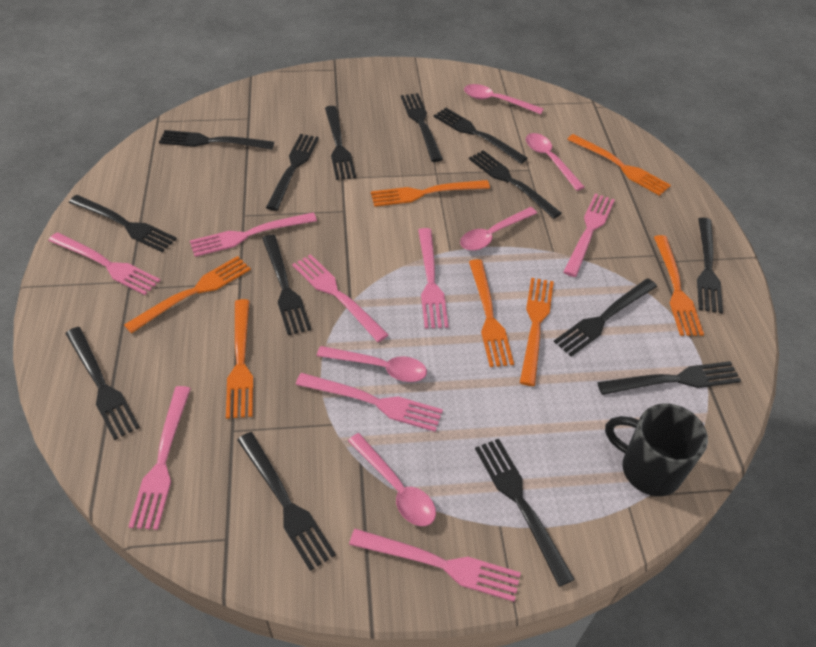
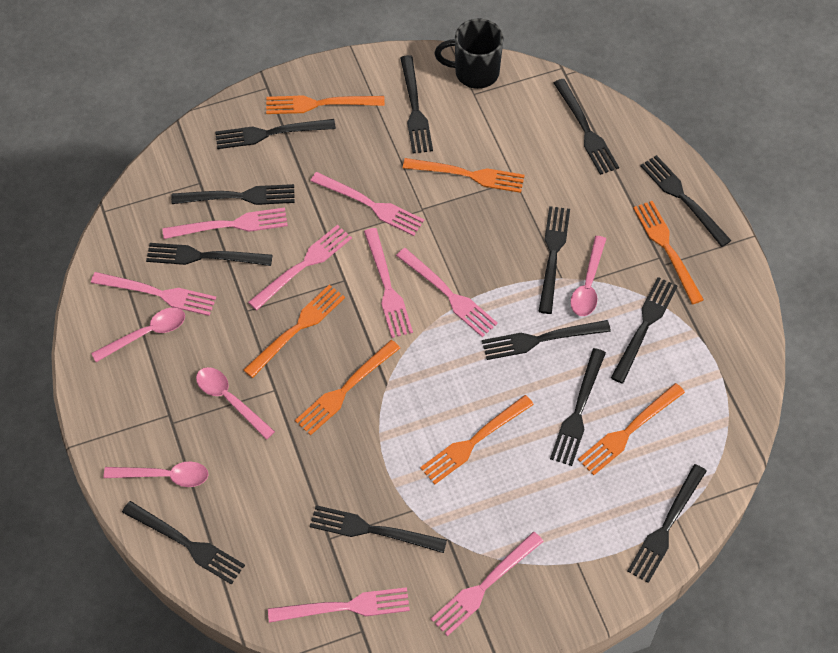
black fork: [65,327,140,440] [69,195,177,252] [159,130,274,150] [237,432,336,571] [262,235,311,335] [266,134,319,211] [325,106,356,180] [401,93,443,162] [434,108,528,164] [469,150,562,219] [475,439,575,587] [554,278,657,357] [597,361,741,395] [697,218,723,313] = 14 -> [122,501,245,585] [146,243,272,266] [171,184,295,205] [215,119,336,149] [310,505,447,553] [400,55,433,153] [482,320,611,360] [538,206,570,314] [550,348,606,466] [554,79,619,175] [611,277,678,383] [627,464,707,583] [640,155,732,247] = 13
pink spoon: [317,346,427,382] [348,433,436,526] [460,207,537,251] [464,84,544,114] [526,133,585,191] = 5 -> [91,307,185,362] [103,461,208,487] [196,367,275,440] [570,236,606,316] = 4

